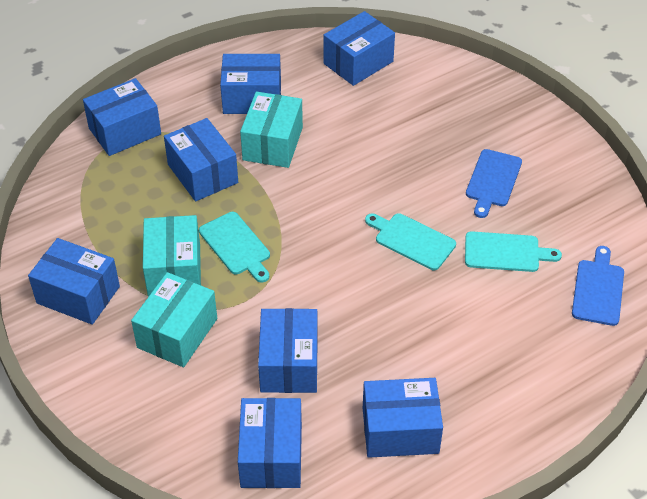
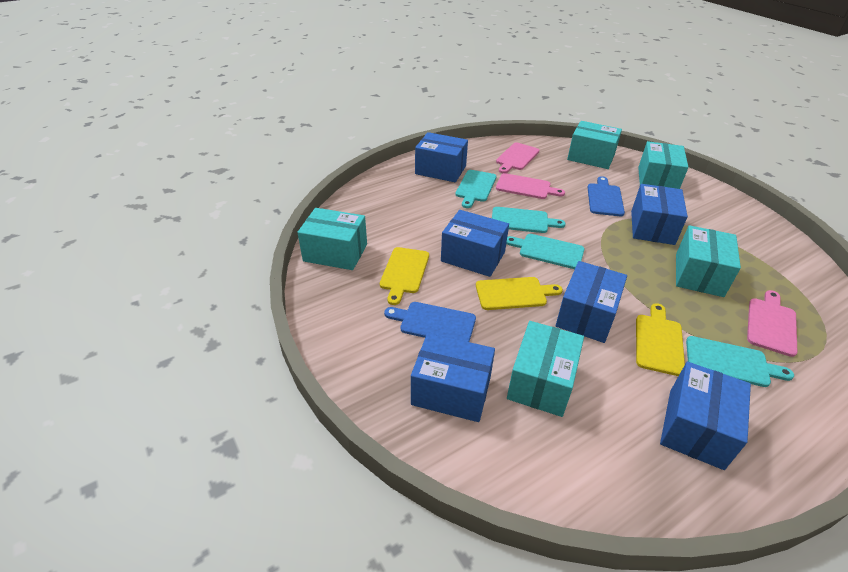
blue box: [28,238,120,325] [83,78,161,156] [164,118,238,201] [220,54,281,114] [238,398,302,488] [258,308,318,393] [324,11,395,86] [363,378,443,458] = 8 -> [411,333,495,422] [415,132,468,182] [441,210,509,277] [556,261,627,343] [631,184,688,245] [660,362,751,470] = 6
pink cutting board: none = 0 -> [496,142,539,173] [496,173,565,199] [747,290,797,357] = 3
turquoise box: [131,272,217,367] [143,215,201,296] [240,92,303,168] = 3 -> [297,208,367,270] [507,321,584,417] [567,121,622,169] [638,141,688,189] [676,225,741,297] = 5
turquoise cutting board: [199,212,270,283] [365,213,456,270] [465,231,562,272] = 3 -> [456,170,496,208] [492,207,566,233] [506,234,585,269] [686,336,794,387] = 4
yellow cutting board: none = 0 -> [380,247,429,305] [476,277,563,310] [636,303,685,376] = 3

